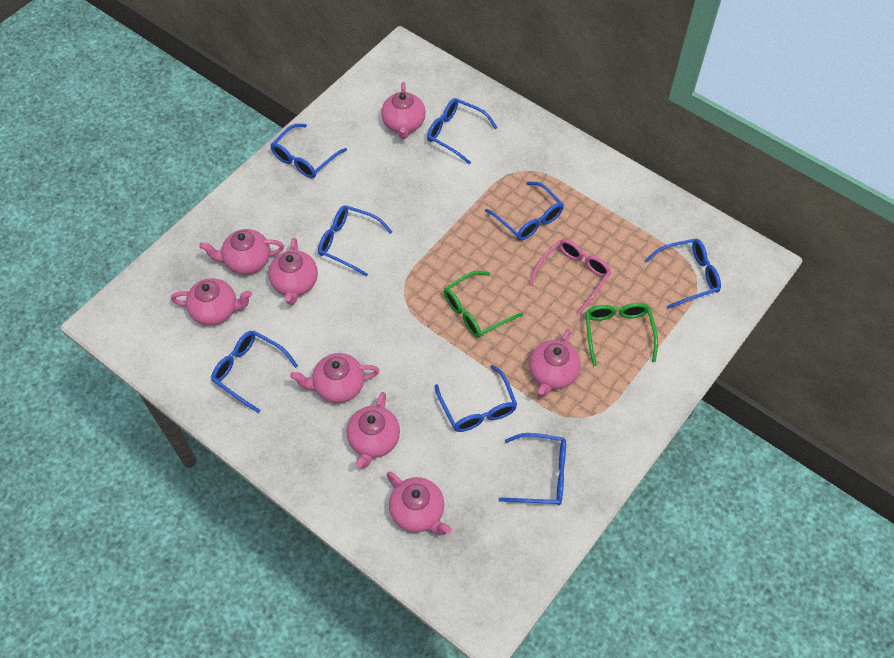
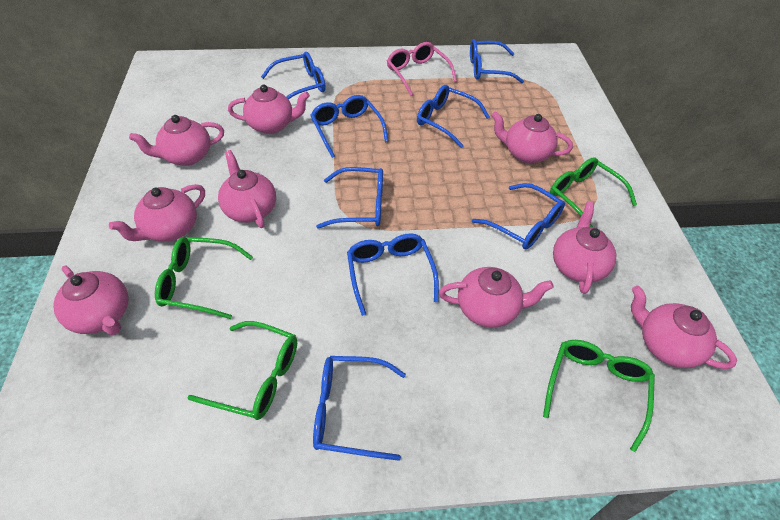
green glasses: [444,271,523,338] [585,303,658,366] = 2 -> [155,237,253,319] [187,321,297,420] [543,340,655,452] [550,157,637,227] = 4
pink teapot: [171,278,252,325] [199,229,284,275] [268,238,318,305] [290,353,379,403] [347,392,400,468] [381,82,426,139] [386,471,452,536] [529,329,581,397] = 8 -> [53,266,129,335] [109,184,205,242] [129,115,224,166] [218,150,276,228] [228,85,310,134] [439,267,554,328] [491,111,573,163] [553,201,616,294] [631,286,737,369] = 9

